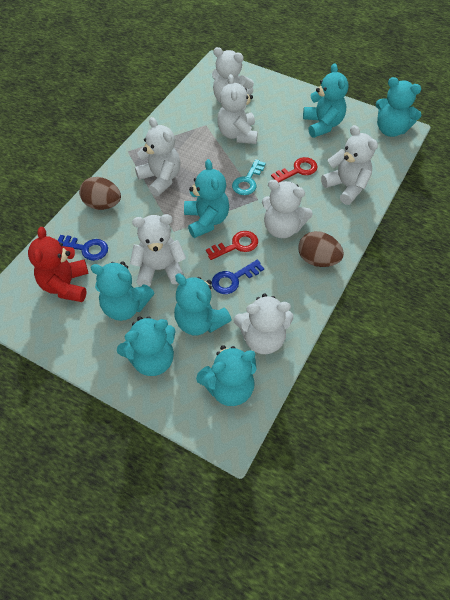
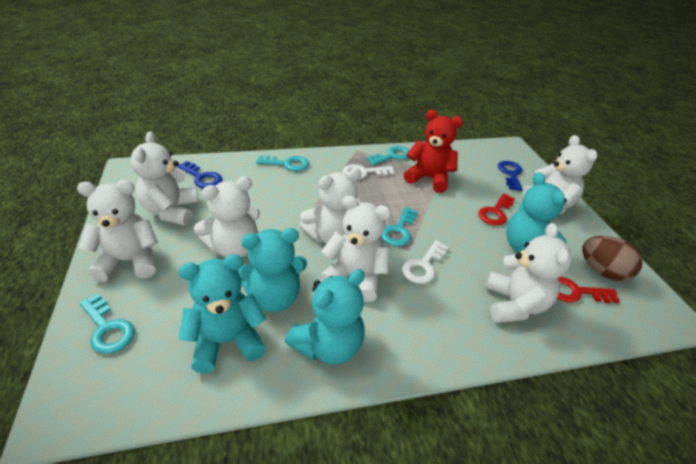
brown egg: [79,177,121,210] [298,231,344,267] = 2 -> [583,236,643,281] = 1
turquoise key: [232,159,266,195] = 1 -> [79,294,135,354] [256,155,309,171] [366,146,409,165] [381,207,418,246] = 4
turquoise teddy bear: [91,261,154,321] [117,316,176,376] [174,274,231,335] [184,159,229,238] [196,345,256,406] [303,63,349,138] [376,77,421,137] = 7 -> [179,254,267,373] [238,228,307,312] [285,269,365,365] [506,172,567,253] = 4
white key: none = 0 -> [342,164,395,179] [402,240,448,284] = 2

